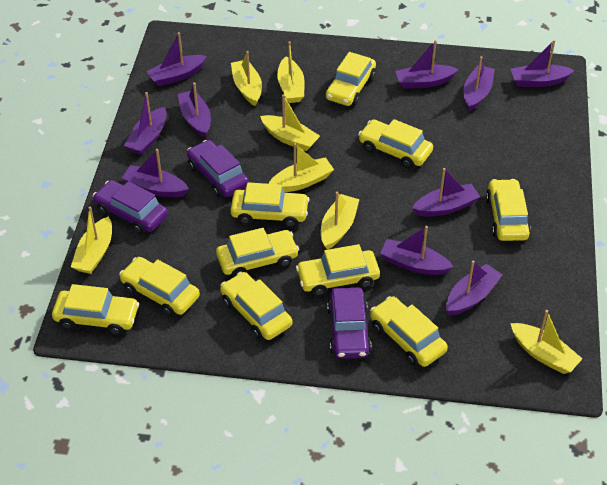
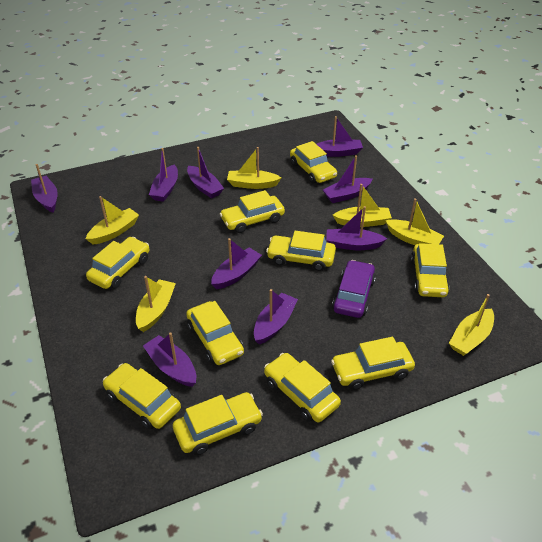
purple boat: [122,149,189,197] [124,92,167,155] [146,32,207,86] [178,82,211,138] [380,226,453,275] [395,40,458,89] [412,168,480,217] [446,260,502,316] [463,56,495,111] [511,40,575,87] = 10 -> [31,164,58,213] [143,332,196,387] [149,148,178,202] [187,147,224,199] [211,238,262,289] [254,289,298,344] [317,116,363,157] [323,155,373,203] [326,206,387,250] = 9
purple car: [93,180,168,234] [187,140,249,197] [327,287,371,359] = 3 -> [332,260,376,318] = 1
yellow boat: [71,207,112,274] [231,51,262,106] [260,94,320,151] [269,143,334,192] [277,42,305,103] [321,192,360,250] [510,310,583,374] = 7 -> [86,196,139,245] [136,276,176,332] [227,147,282,189] [333,184,392,227] [385,198,444,245] [449,294,494,356] = 6

